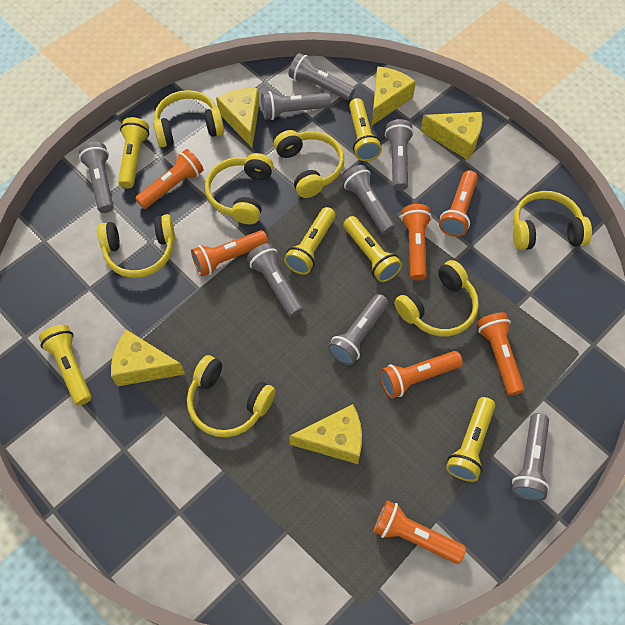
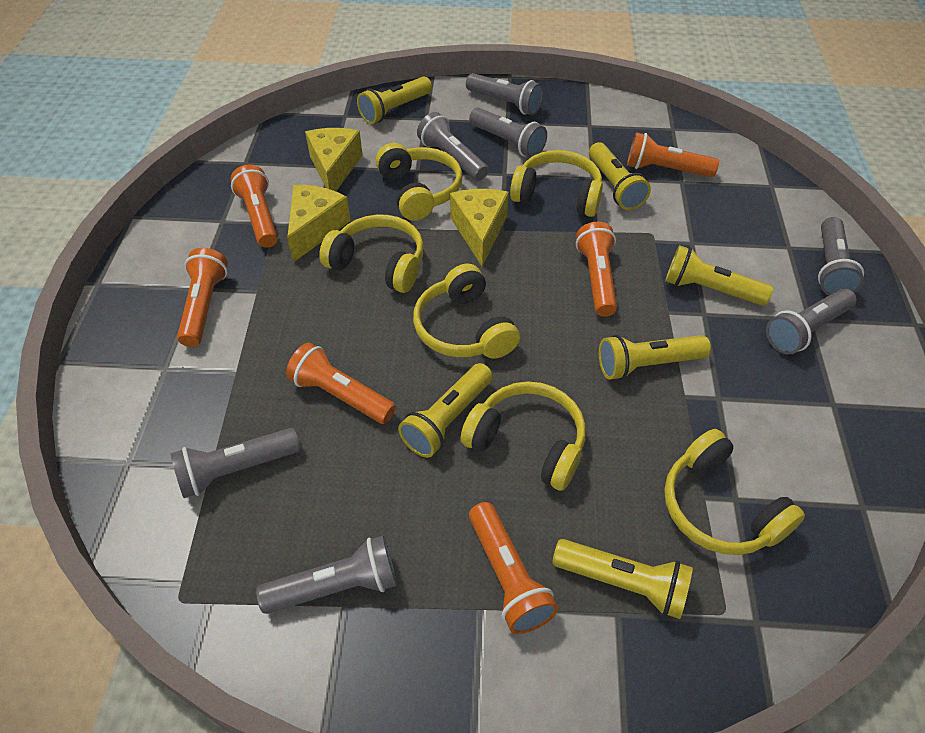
grey flashlight: [79,142,114,213] [247,243,303,318] [261,91,331,120] [288,53,355,100] [328,294,389,365] [341,165,395,235] [385,119,414,191] [512,413,549,501] = 8 -> [171,428,300,498] [256,536,397,614] [417,112,488,181] [466,73,544,115] [469,108,547,158] [766,288,857,354] [818,217,864,295] = 7
orange flashlight: [135,149,204,209] [191,230,268,276] [373,500,466,564] [380,351,463,399] [401,204,432,281] [439,170,478,237] [477,312,525,396] = 7 -> [177,248,228,347] [230,165,278,248] [286,343,396,424] [469,502,558,634] [576,222,617,317] [627,132,719,177] = 6
yellow cheese: [111,330,185,387] [216,88,259,148] [289,404,362,464] [372,66,416,125] [420,112,482,160] = 5 -> [287,185,351,262] [305,128,363,191] [450,189,509,267] = 3
yellow headphones: [98,214,175,278] [153,90,224,147] [187,355,275,437] [205,153,273,224] [274,130,344,198] [394,260,479,336] [513,191,592,250] = 7 -> [319,215,424,293] [376,143,462,221] [413,264,520,359] [461,381,586,491] [510,150,603,217] [664,429,805,555] = 6

